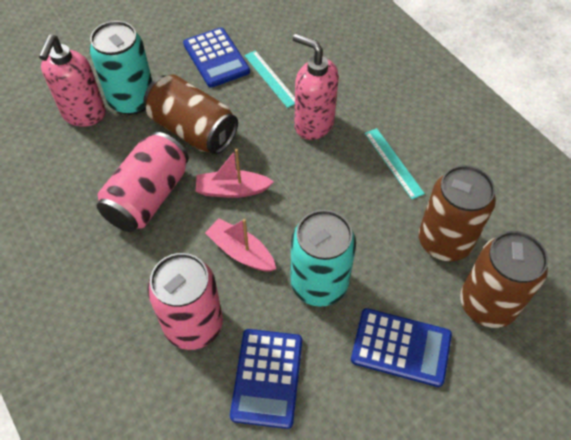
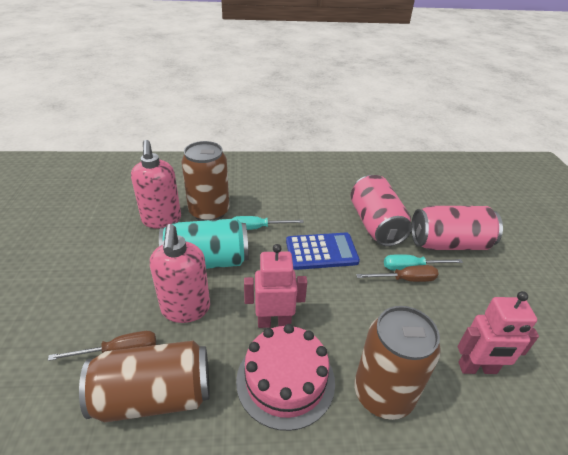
blue calculator: [183,27,250,88] [230,329,302,429] [351,308,452,387] = 3 -> [286,233,360,270] = 1
brown screwdriver: none = 0 -> [48,331,156,361] [356,265,439,282] = 2
pink boat: [196,149,274,198] [205,219,276,272] = 2 -> none = 0
pink cake: none = 0 -> [236,324,335,431] = 1
pink robot: none = 0 -> [244,244,307,328] [458,291,539,374] = 2
turquoise can: [90,21,152,115] [290,210,356,307] = 2 -> [159,218,249,269] = 1
turquoise ruler: [244,50,295,108] [365,128,425,199] = 2 -> none = 0
turquoise screwdriver: none = 0 -> [232,216,304,230] [384,254,463,270] = 2

